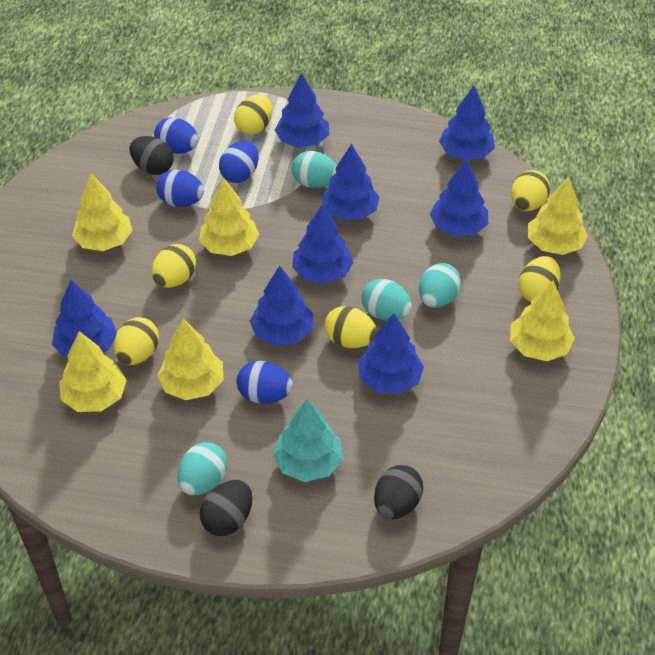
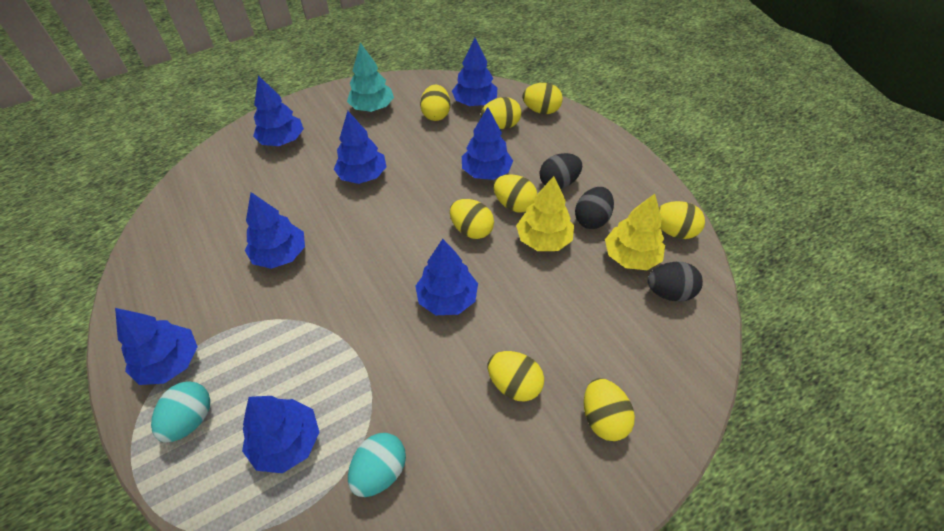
blue egg: [154,117,198,154] [156,170,204,207] [219,141,259,183] [236,361,293,404] = 4 -> none = 0
turquoise egg: [178,442,227,495] [292,151,337,188] [361,279,412,321] [419,263,461,308] = 4 -> [151,381,210,442] [348,433,406,497] = 2
yellow egg: [114,317,159,365] [152,244,196,288] [234,95,272,135] [324,306,377,348] [511,170,550,211] [518,256,561,302] = 6 -> [420,84,450,121] [450,199,494,239] [481,97,521,129] [488,351,544,402] [493,174,537,212] [523,83,563,114] [584,378,635,441] [659,201,705,239] = 8
yellow tree: [59,331,127,412] [72,174,133,251] [157,318,224,400] [199,178,259,256] [510,280,575,361] [528,177,588,255] = 6 -> [516,176,574,251] [605,194,665,270] = 2

